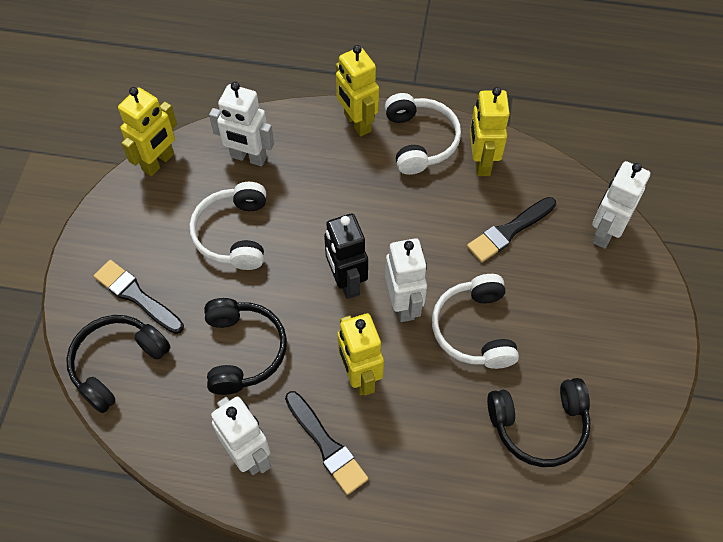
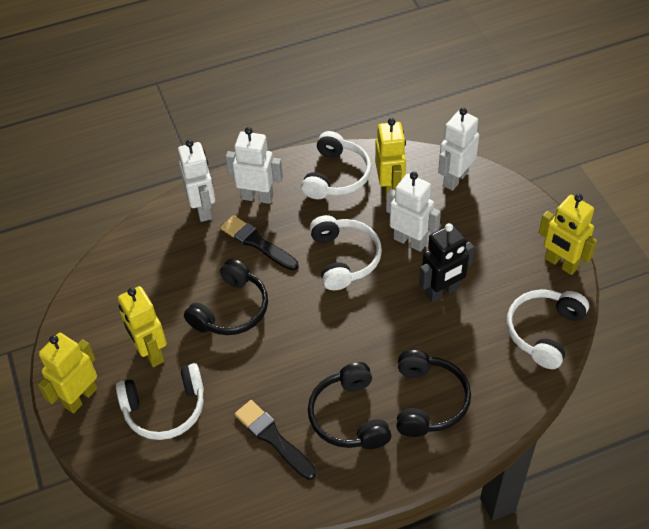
black brush: [94,260,184,334] [285,391,368,495] [467,197,556,262] = 3 -> [220,215,298,271] [235,400,317,480] = 2
white headphones: [190,182,266,270] [385,93,461,175] [432,274,519,369] = 3 -> [116,363,204,440] [301,131,371,199] [310,215,382,290] [507,289,589,369] = 4

